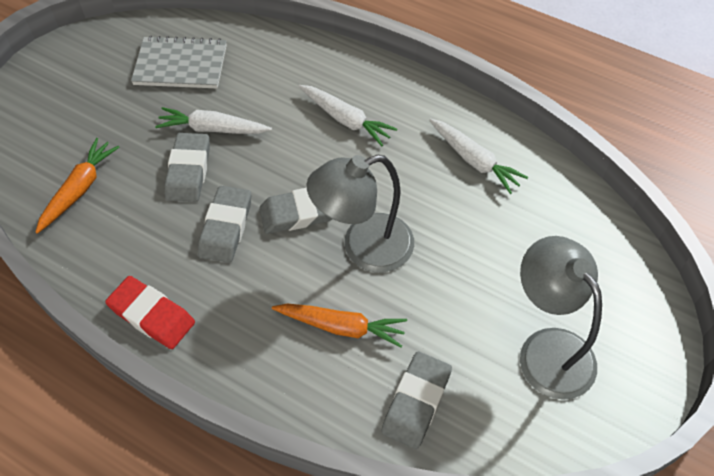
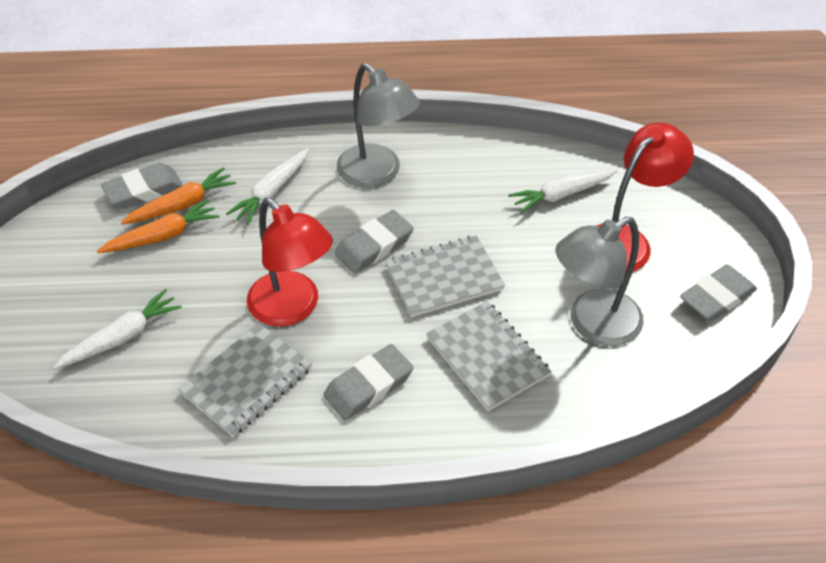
grey notebook: [131,36,227,88] = 1 -> [178,323,312,437] [386,235,505,317] [426,301,552,411] = 3
red eraser: [105,276,195,349] = 1 -> none = 0
red lamp: none = 0 -> [247,198,333,327] [596,123,694,272] = 2

